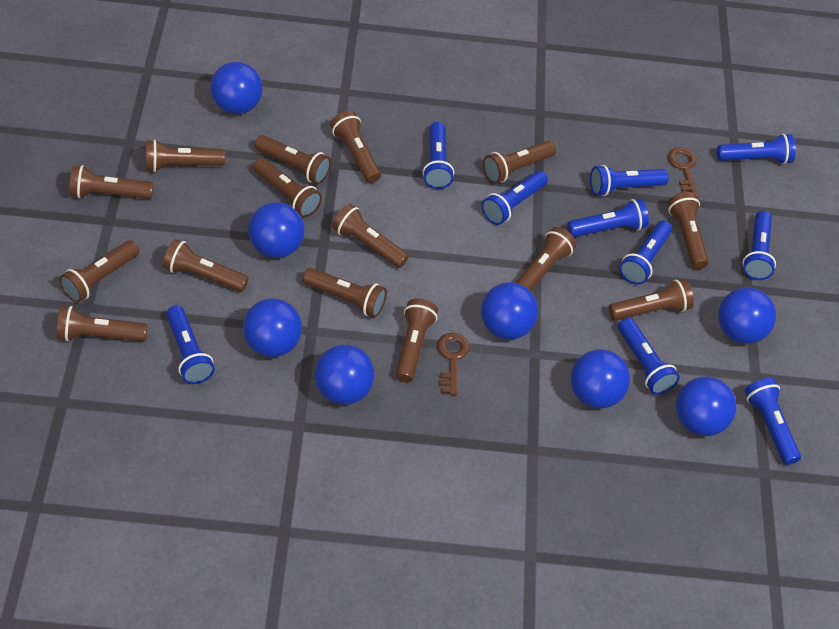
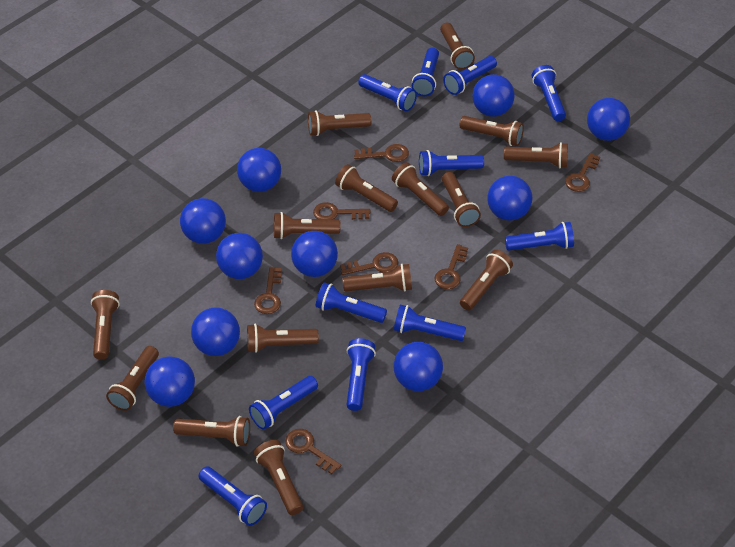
blue ball: [210,62,263,114] [243,298,302,357] [248,202,305,258] [314,345,374,405] [481,282,538,340] [571,349,630,408] [676,377,736,436] [718,287,776,344] = 8 -> [145,357,195,407] [180,198,226,244] [191,307,240,356] [216,233,263,279] [237,148,281,192] [291,231,338,277] [394,342,443,391] [472,74,515,117] [487,176,532,221] [587,98,630,141] = 10
blue flashlight: [166,305,215,384] [422,122,454,189] [482,171,548,225] [567,198,649,237] [590,165,669,196] [618,318,680,395] [619,221,672,285] [716,133,796,164] [742,211,776,280] [744,378,801,465] = 10 -> [199,466,267,526] [249,376,318,430] [316,282,387,323] [347,338,376,411] [358,74,417,111] [394,304,466,341] [412,47,439,96] [419,150,484,176] [443,56,497,95] [505,222,574,251] [532,65,566,121] = 11
brown key: [437,333,469,395] [668,147,699,198] = 2 -> [254,267,282,314] [285,429,341,474] [313,202,371,220] [340,252,398,275] [354,144,409,162] [434,244,468,289] [565,153,600,192] = 7

